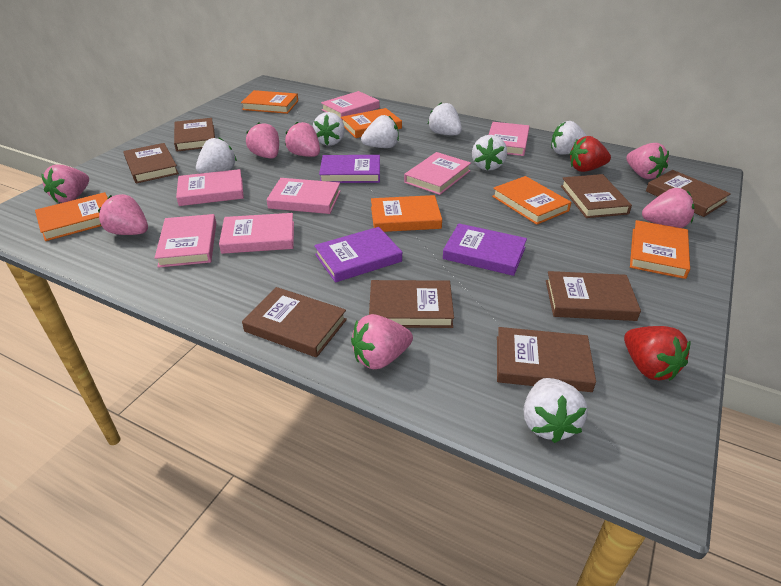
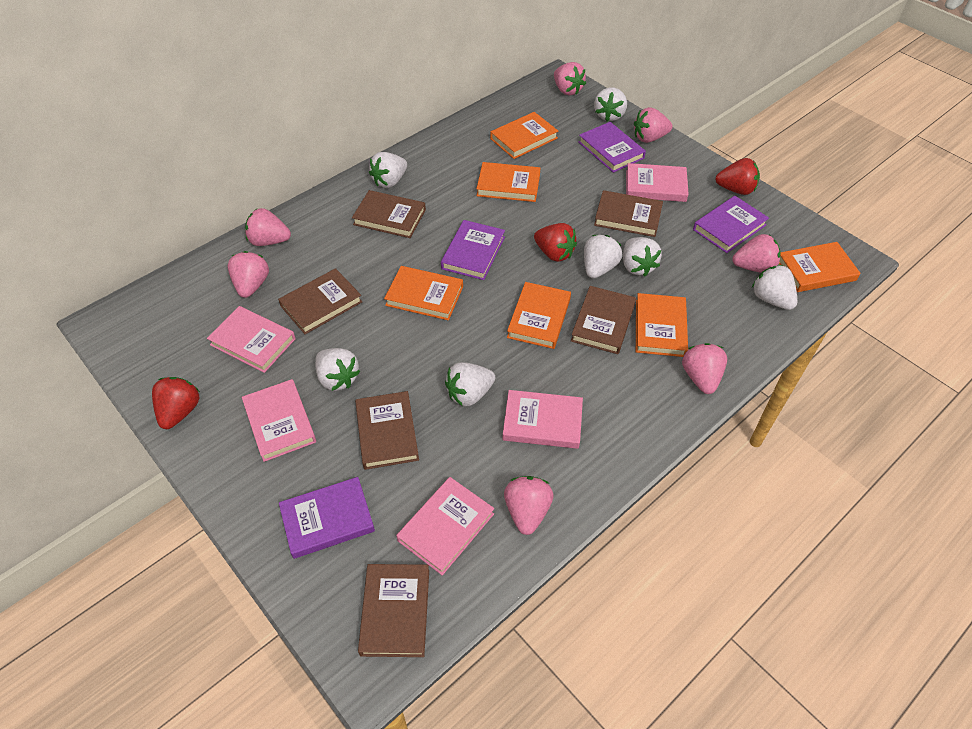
brown book: [124,143,179,184] [174,118,215,151] [242,287,347,358] [369,280,454,328] [497,327,596,392] [546,271,641,321] [561,174,632,218] [646,170,731,217] = 8 -> [278,268,362,334] [352,190,426,238] [355,391,419,470] [358,564,429,657] [571,286,636,354] [594,190,663,237] = 6
pink book: [155,214,216,268] [176,169,244,206] [219,213,294,254] [266,178,341,214] [321,91,379,120] [404,152,471,195] [489,122,530,156] = 7 -> [207,306,296,373] [242,379,316,462] [396,477,494,575] [502,390,583,449] [626,163,689,202] = 5
purple book: [314,227,402,283] [319,155,380,183] [443,223,527,276] = 3 -> [279,477,375,559] [441,220,505,280] [578,122,646,173] [693,196,769,253] = 4
red strawberry: [570,136,611,172] [624,326,690,381] = 2 -> [152,377,200,429] [534,223,577,262] [715,158,760,195] = 3

